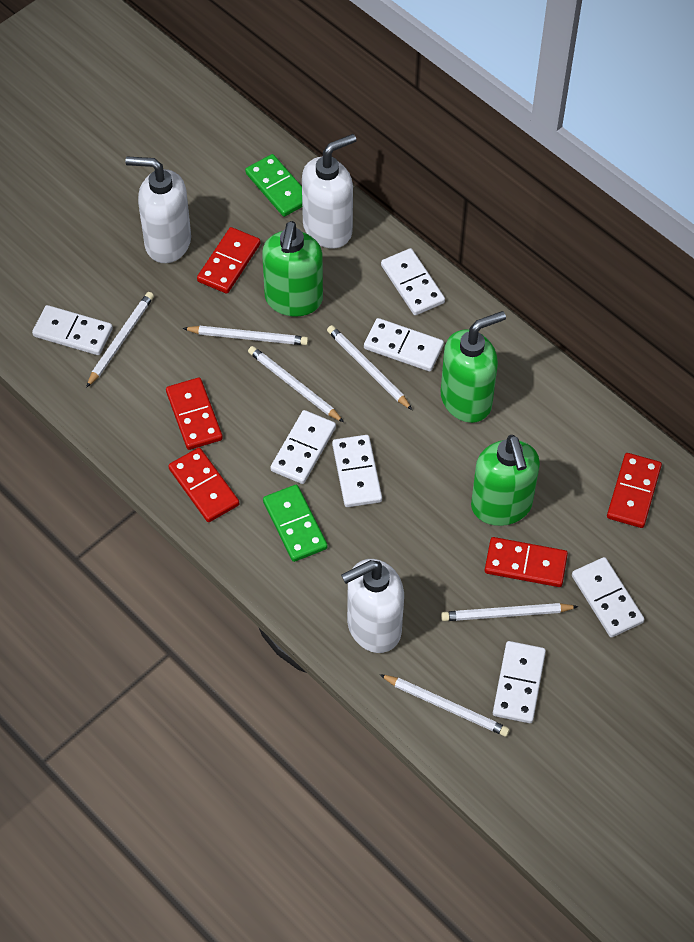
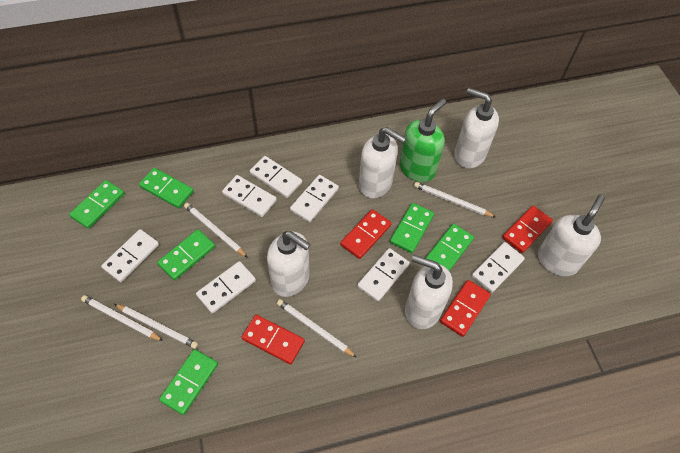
green domino: [245,154,302,217] [263,485,328,562] = 2 -> [69,180,125,229] [139,168,194,209] [157,229,215,280] [159,349,218,415] [390,203,434,253] [426,224,474,271] = 6
green soap dispenser: [262,221,323,317] [441,311,506,423] [471,435,540,526] = 3 -> [400,99,446,182] = 1
red domino: [166,378,223,450] [168,448,239,522] [197,227,261,294] [485,537,568,587] [607,453,662,528] = 5 -> [242,315,305,365] [340,209,392,259] [440,280,491,337] [502,206,553,253] = 4
white pencil: [86,292,154,388] [183,326,308,345] [248,346,344,422] [327,325,412,410] [380,674,510,737] [441,603,578,621] = 6 -> [81,295,163,341] [114,304,198,349] [184,203,248,258] [277,299,357,358] [414,182,496,217] = 5
white soap dispenser: [125,156,191,263] [302,134,356,249] [341,559,404,653] = 3 -> [267,231,311,297] [359,127,406,198] [405,255,453,329] [454,88,499,168] [538,194,605,276] = 5

